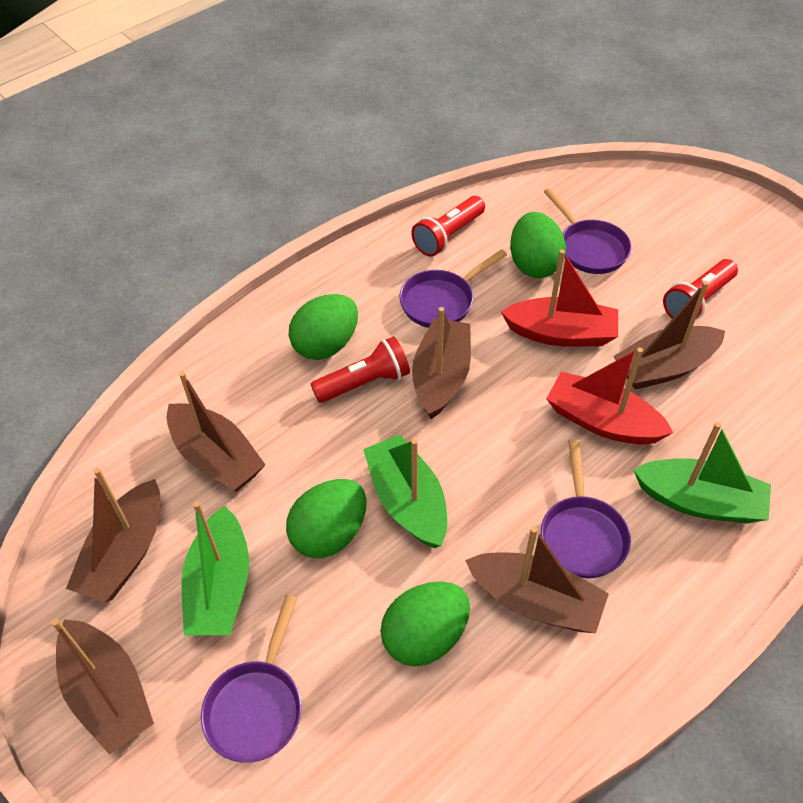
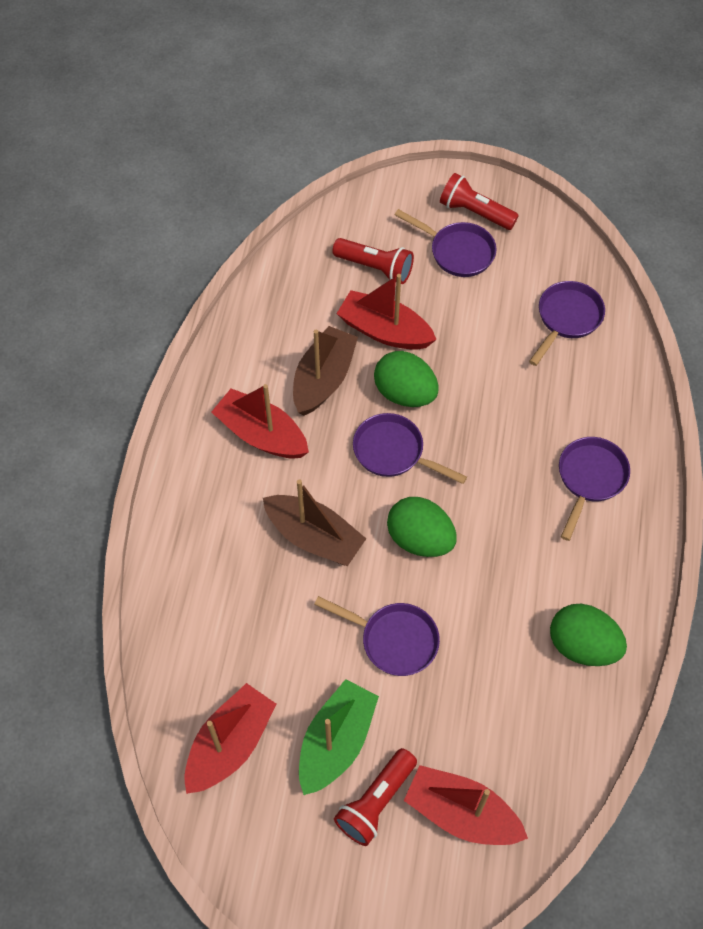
brown boat: [51,619,154,754] [66,468,160,602] [166,371,266,492] [412,307,471,419] [465,526,609,633] [613,281,725,390] = 6 -> [263,479,366,566] [293,326,358,416] = 2
green boat: [181,501,249,635] [363,434,447,548] [633,422,771,524] = 3 -> [299,679,379,795] = 1
green egg: [286,479,367,558] [289,294,358,360] [380,581,470,667] [510,212,566,278] = 4 -> [374,351,439,407] [387,497,457,557] [550,604,627,666] = 3
purple pan: [201,595,302,763] [399,249,507,328] [541,439,631,578] [544,188,632,274] = 4 -> [314,596,440,676] [353,413,467,484] [394,209,496,277] [529,281,605,366] [559,437,630,541] = 5
red boat: [500,250,618,347] [546,348,673,445] = 2 -> [184,683,277,794] [211,384,309,458] [337,274,437,350] [404,765,528,845] = 4

